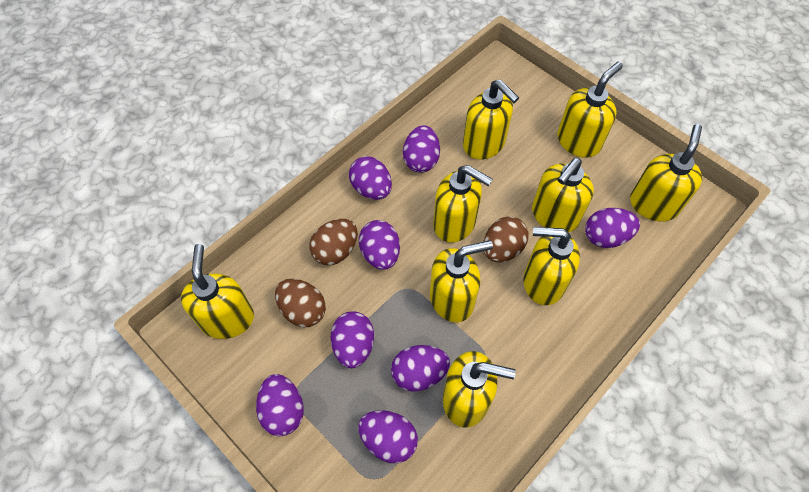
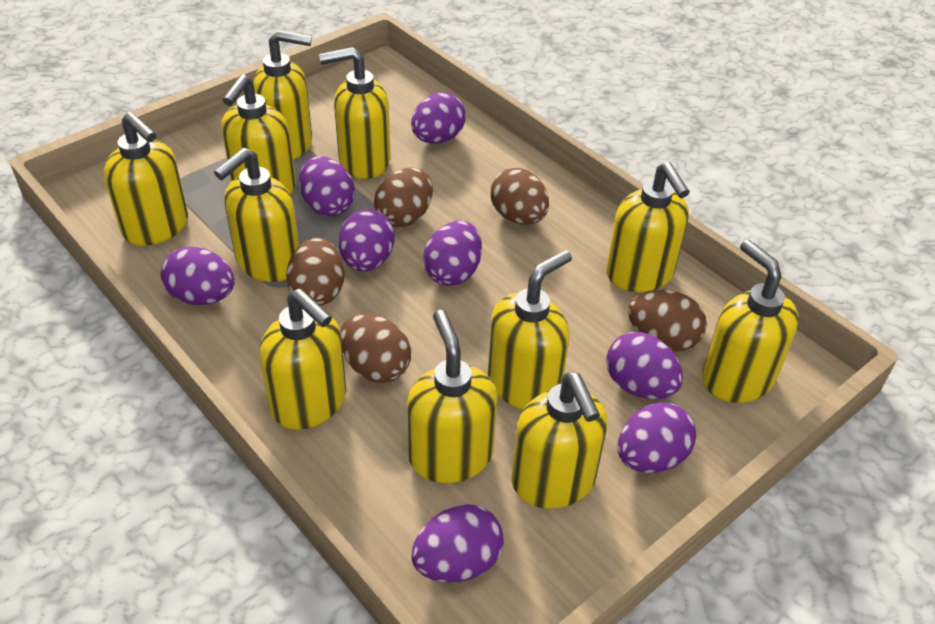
brown egg: [275,279,326,327] [309,219,358,265] [484,216,529,262] = 3 -> [286,238,345,306] [340,314,411,383] [374,168,433,227] [490,168,549,225] [628,290,707,352] = 5
yellow soap dispenser: [181,244,254,339] [430,240,493,323] [433,165,493,243] [443,351,516,428] [463,79,519,160] [523,227,580,305] [532,158,594,232] [557,62,623,158] [630,124,702,222] = 9 -> [104,112,188,246] [214,148,299,282] [221,74,296,195] [253,30,312,160] [260,289,346,430] [319,47,391,179] [407,310,498,483] [488,250,572,409] [512,372,607,509] [606,162,690,292] [702,240,799,403] = 11

